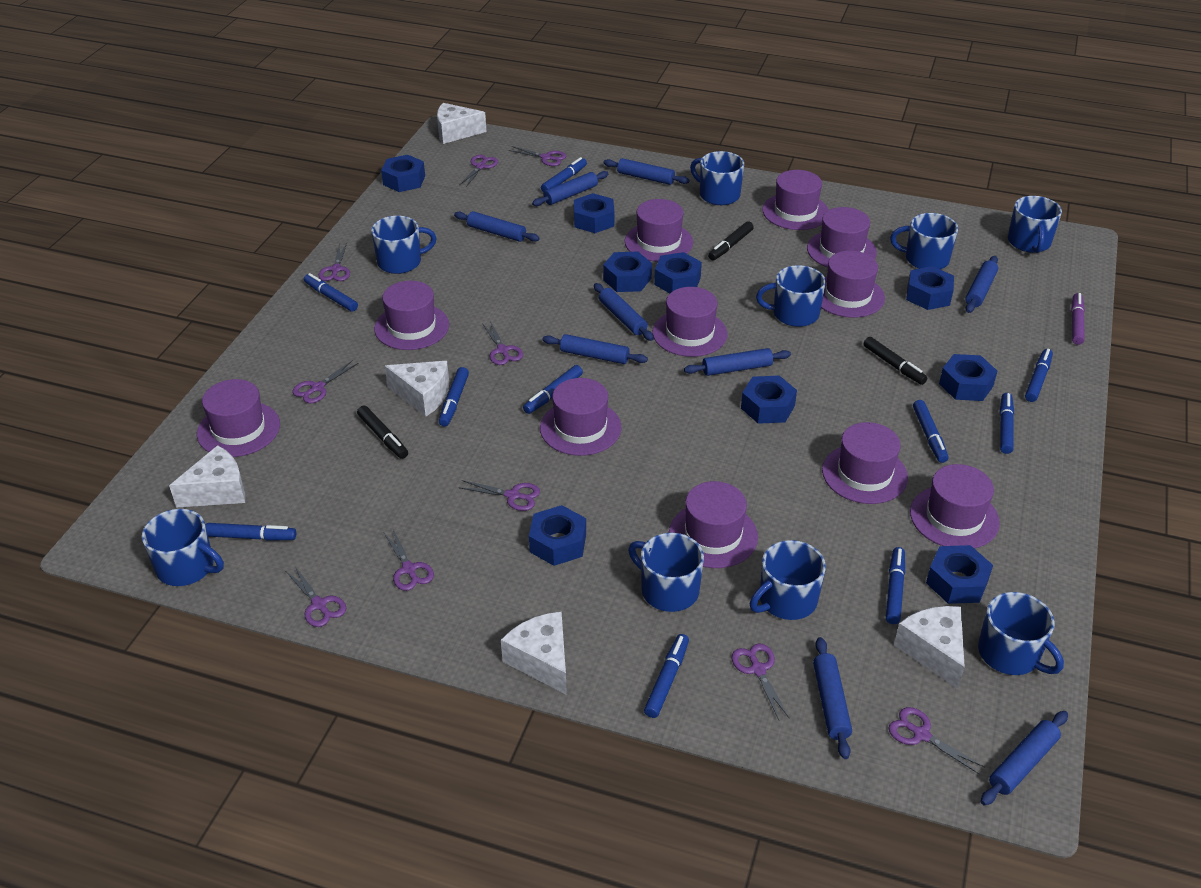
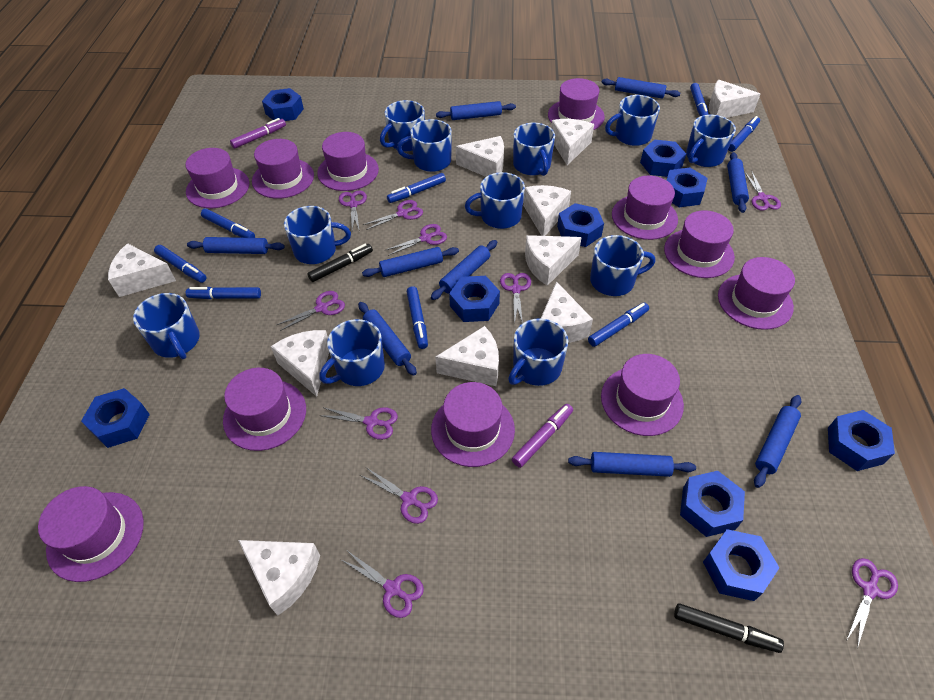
black marker: [357,405,408,459] [708,221,754,260] [864,337,927,385] = 3 -> [307,244,373,282] [674,603,784,653] = 2
blue marker: [205,523,296,541] [304,273,358,312] [439,367,469,427] [523,365,583,414] [541,157,587,192] [644,634,689,718] [886,547,905,624] [913,400,948,463] [1000,393,1014,454] [1025,349,1053,402] = 10 -> [154,245,207,283] [186,287,261,299] [201,208,255,238] [387,173,446,203] [407,286,428,349] [588,303,649,347] [690,83,709,116] [728,116,760,152] = 8
blue mug: [142,509,224,586] [371,216,437,274] [628,533,704,612] [690,151,744,205] [750,540,826,620] [756,265,826,327] [890,213,958,269] [978,592,1064,675] [1008,196,1062,253] = 9 -> [133,293,200,359] [284,206,351,264] [319,319,385,386] [380,100,425,151] [397,119,452,172] [465,172,525,229] [508,318,568,386] [513,123,555,176] [590,235,655,296] [605,95,660,146] [686,115,736,167] = 11
purple marker: [1071,293,1085,345] = 1 -> [230,118,286,149] [512,404,573,468] = 2
white cheese: [169,445,245,508] [385,361,449,417] [437,103,487,144] [501,612,567,695] [894,606,965,689] = 5 -> [108,243,176,297] [238,540,320,616] [271,330,329,397] [435,326,499,386] [456,136,504,177] [523,185,571,236] [525,235,582,286] [541,281,593,343] [551,119,594,165] [709,80,760,118] = 10

